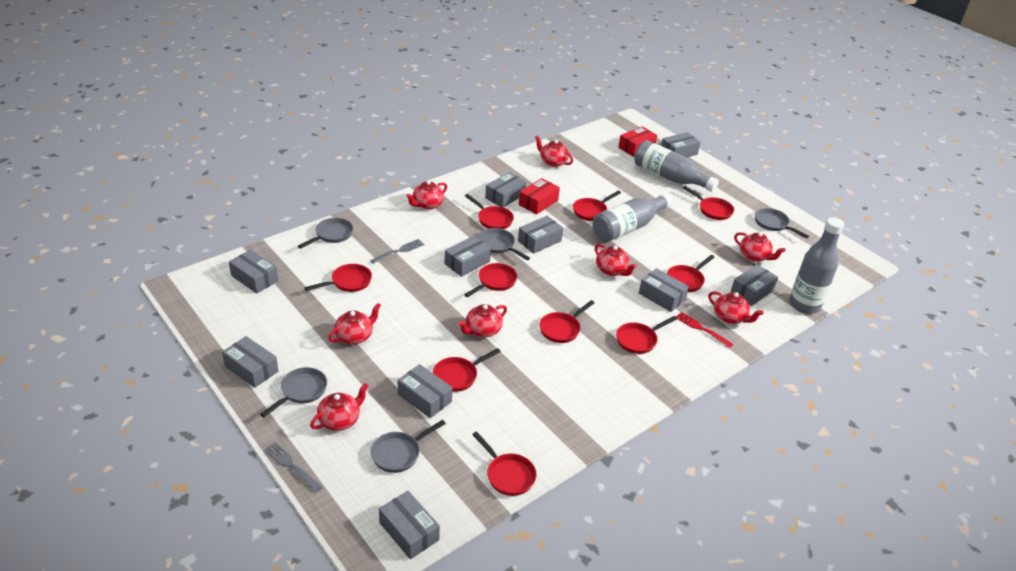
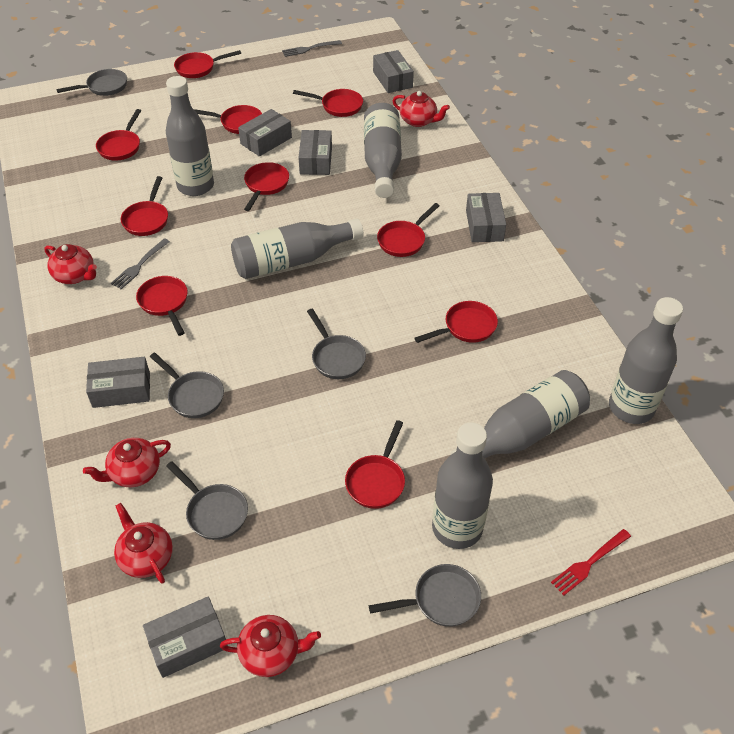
grey bottle: [592,193,673,242] [634,140,719,192] [789,217,844,314] = 3 -> [166,76,214,196] [231,219,363,279] [364,103,402,198] [432,422,493,549] [450,370,590,459] [609,297,683,424] = 6
grey box: [222,336,278,388] [229,250,278,294] [379,491,440,559] [398,364,452,418] [445,236,491,277] [485,172,526,207] [518,216,563,254] [639,268,689,312] [661,132,701,158] [730,264,778,306] = 10 -> [86,357,150,408] [143,596,228,678] [238,109,292,157] [298,130,332,175] [373,50,414,93] [466,193,506,242] = 6
red box: [519,178,560,214] [618,126,657,157] = 2 -> none = 0
red teapot: [310,383,369,431] [328,303,381,344] [406,180,447,210] [458,304,507,337] [535,135,573,167] [595,244,637,276] [708,291,764,324] [734,232,786,262] = 8 -> [44,244,97,284] [83,438,171,487] [114,503,173,584] [220,615,321,677] [393,91,450,127] = 5

